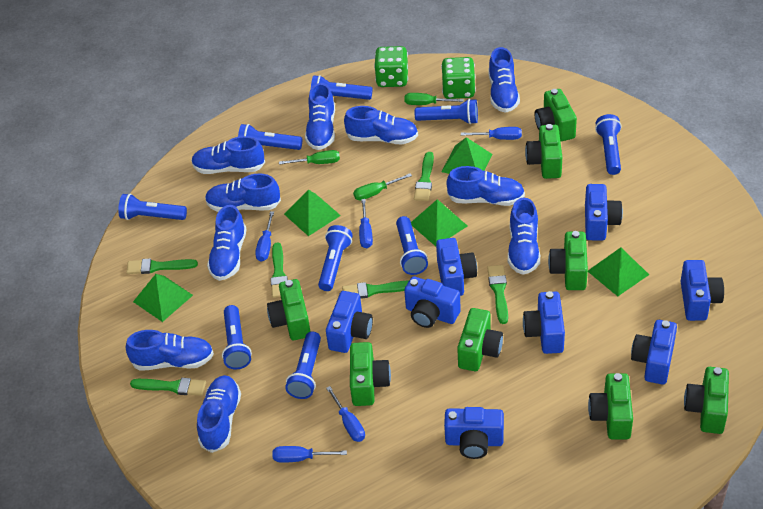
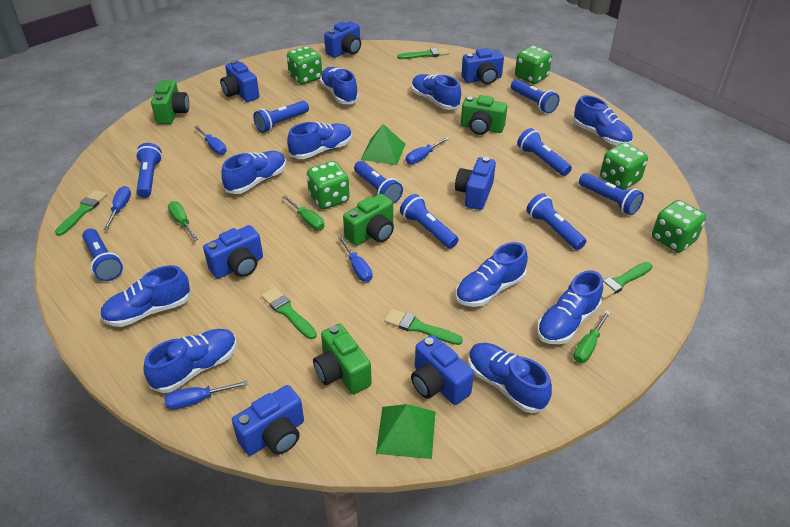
blue camera: [326,291,373,353] [404,276,461,328] [436,238,477,296] [444,407,504,459] [523,291,565,354] [585,184,623,241] [631,320,677,385] [681,260,724,321] = 8 -> [203,225,263,279] [220,60,259,102] [232,385,304,456] [324,21,361,58] [411,335,474,405] [455,157,496,210] [461,48,504,84] = 7
green brush: [127,258,198,274] [130,378,206,396] [270,243,288,298] [342,280,409,299] [414,152,434,201] [487,265,508,324] = 6 -> [55,190,107,236] [261,287,317,339] [384,309,463,345] [397,48,449,59] [601,262,653,300] = 5
green camera: [267,279,311,340] [350,342,391,406] [457,308,503,371] [525,124,562,179] [535,89,577,142] [548,231,588,290] [588,373,633,439] [684,367,729,434] = 8 -> [151,80,189,124] [313,324,372,394] [343,194,394,246] [461,95,507,135] = 4
green dice: [374,46,408,87] [441,57,476,99] = 2 -> [287,46,322,85] [307,161,350,209] [515,45,552,84] [600,143,648,190] [652,200,706,253] = 5
green pyramid: [133,274,193,322] [284,190,341,236] [411,199,467,246] [442,137,492,174] [588,247,649,296] = 5 -> [361,124,406,165] [376,404,435,459] = 2

